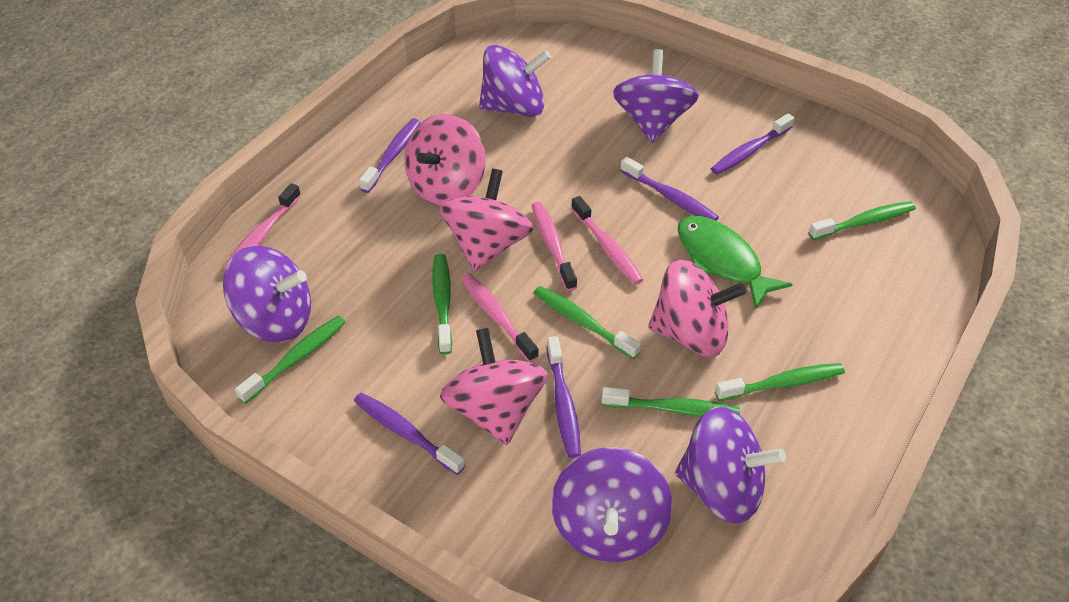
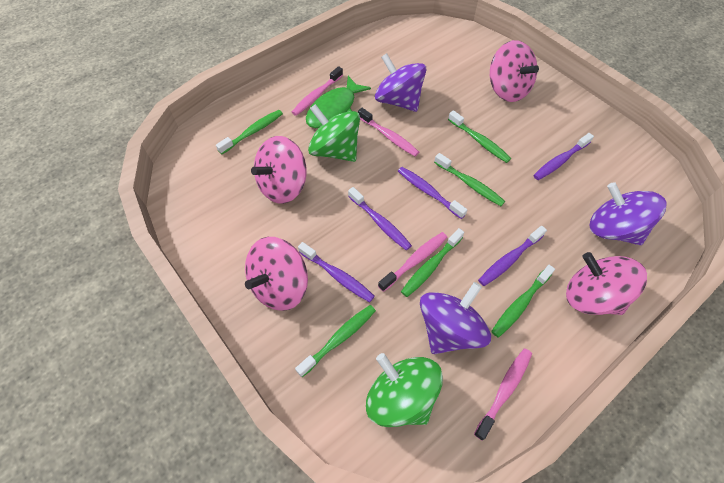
green spinning top: none = 0 -> [308,104,360,162] [366,353,443,427] = 2
purple spinning top: [223,245,311,343] [479,45,551,117] [552,447,672,562] [613,49,699,143] [675,406,786,524] = 5 -> [375,53,427,112] [420,282,491,354] [590,182,667,245] = 3

